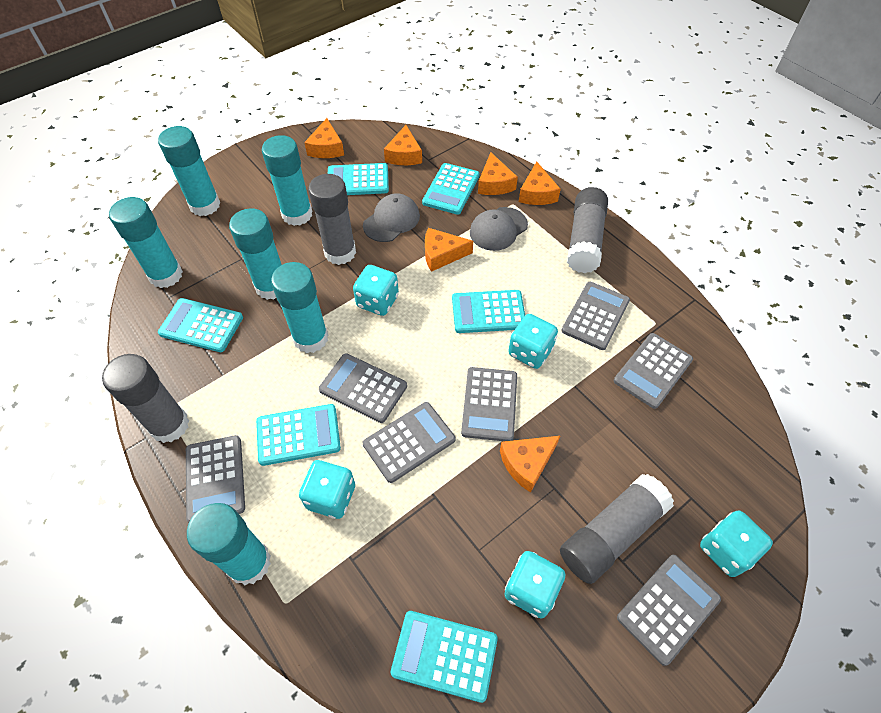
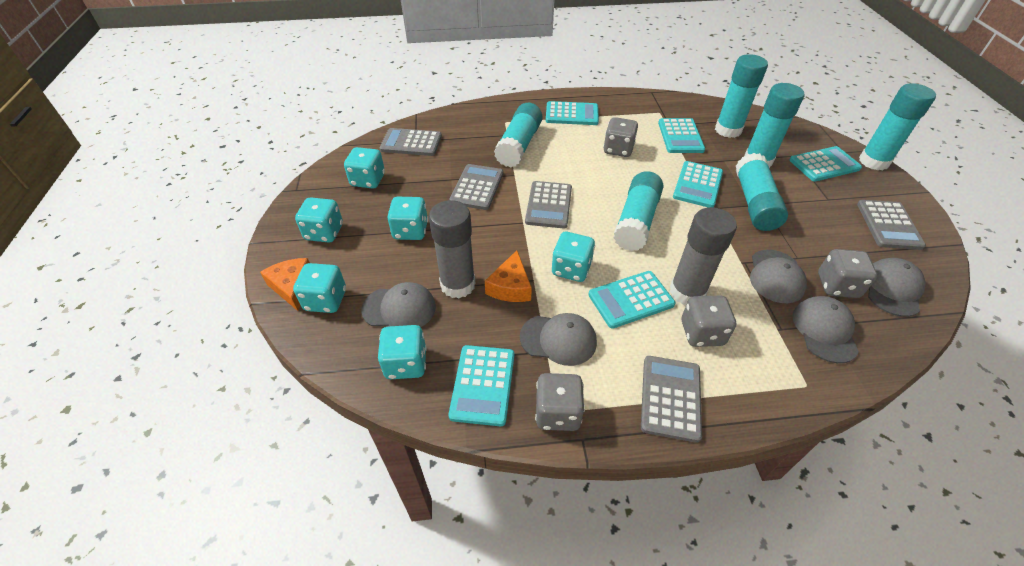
grey calculator: [186,435,245,522] [319,353,407,423] [363,402,455,483] [461,367,517,441] [561,282,630,350] [614,333,693,409] [617,555,721,666] = 7 -> [379,128,442,156] [449,164,503,210] [525,181,572,228] [641,356,702,443] [857,200,926,250] = 5
grey cap: [363,193,420,242] [470,207,528,251] = 2 -> [361,282,436,327] [520,313,597,366] [750,250,807,303] [792,296,859,363] [868,258,926,317] = 5
grey dice: none = 0 -> [535,373,585,431] [603,117,638,157] [682,295,736,347] [818,249,877,298] = 4
grey glue stick: [102,354,189,443] [308,174,356,265] [560,474,674,584] [567,187,608,273] = 4 -> [429,200,476,298] [670,207,737,305] = 2
orange cheese: [304,118,344,158] [384,125,422,165] [425,228,473,272] [478,152,518,195] [500,436,560,493] [519,162,561,205] = 6 -> [260,258,310,311] [485,250,532,302] = 2
turquoise dice: [299,460,355,519] [353,265,399,316] [504,551,566,619] [508,314,558,369] [700,510,773,577] = 5 -> [293,263,346,313] [295,197,343,242] [344,147,385,189] [378,325,427,379] [387,197,428,240] [552,232,595,282] = 6

